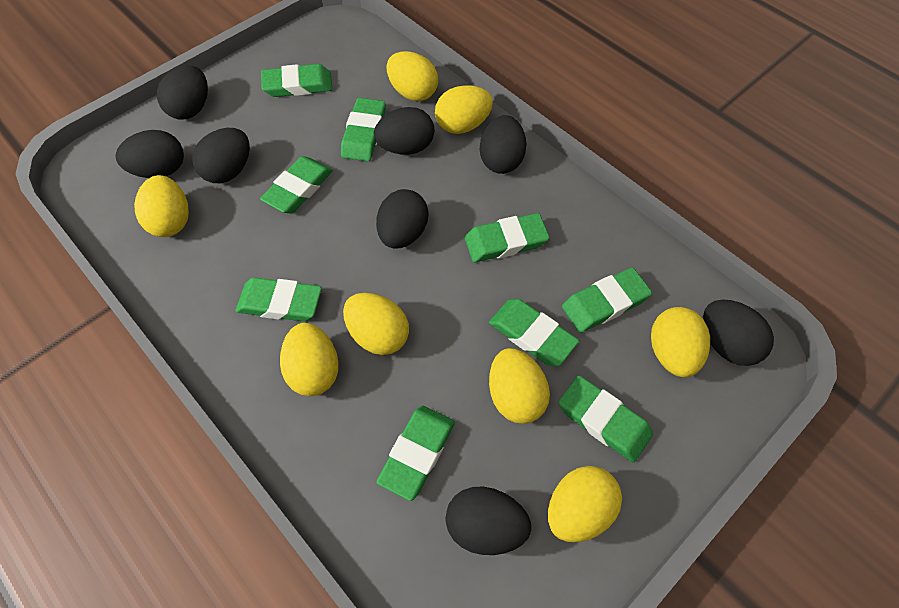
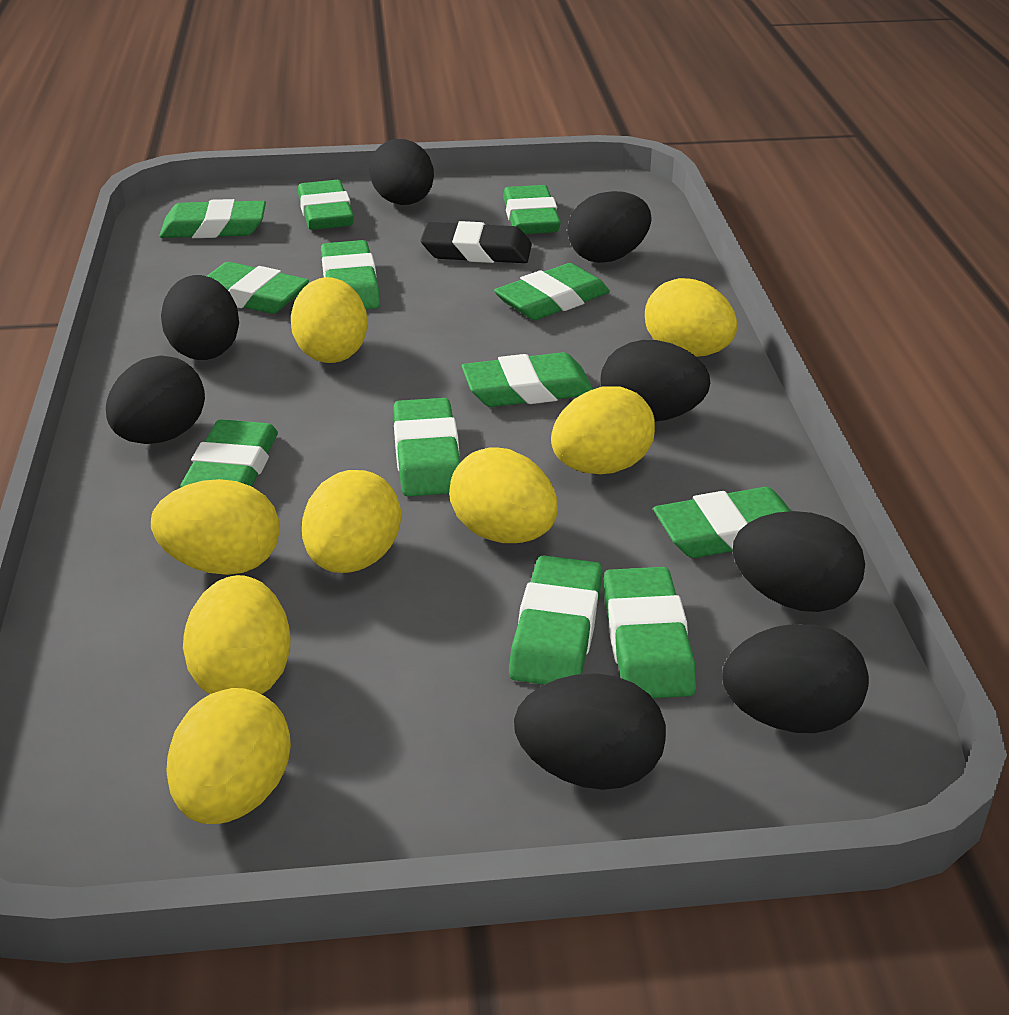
black eraser: none = 0 -> [420,221,532,263] = 1
green eraser: [236,277,322,322] [260,156,333,213] [261,64,332,97] [341,98,386,162] [376,406,455,501] [465,213,550,262] [489,299,579,366] [559,376,653,463] [562,268,652,333] = 9 -> [159,199,266,238] [180,420,278,488] [207,262,309,314] [298,180,354,230] [321,240,380,309] [393,398,461,496] [462,352,593,407] [494,263,610,320] [503,185,561,234] [509,555,602,685] [604,567,696,698] [653,487,791,558] = 12

